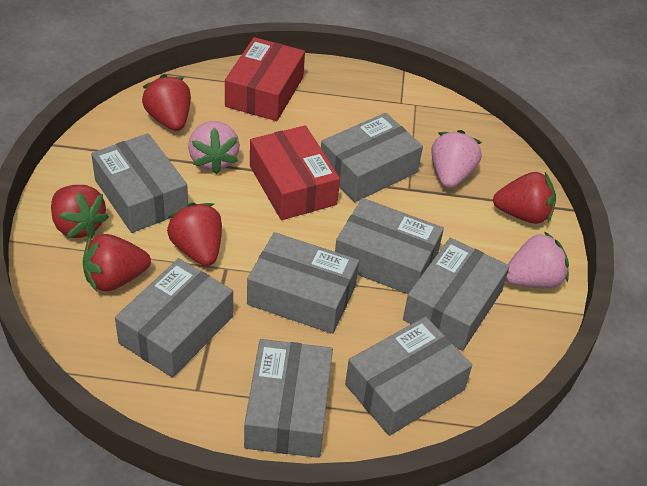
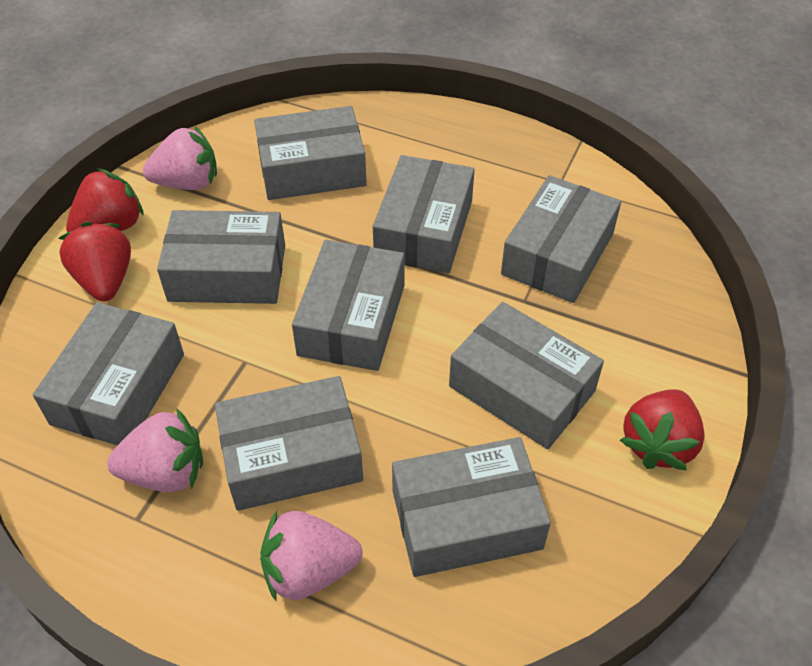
grey box: [91,133,188,233] [115,258,233,378] [244,339,333,458] [247,232,359,334] [321,113,423,202] [335,198,444,294] [345,317,472,436] [403,238,510,351] = 8 -> [33,302,184,445] [157,210,285,304] [215,376,363,511] [254,106,367,200] [292,240,404,371] [373,155,475,273] [392,437,551,577] [449,302,604,449] [501,175,621,303] = 9
red box: [225,37,305,121] [250,125,340,220] = 2 -> none = 0
red strawberry: [51,185,109,239] [83,234,151,291] [142,74,191,131] [167,202,222,266] [493,172,556,224] = 5 -> [58,222,131,301] [66,168,144,232] [620,389,705,470] = 3

